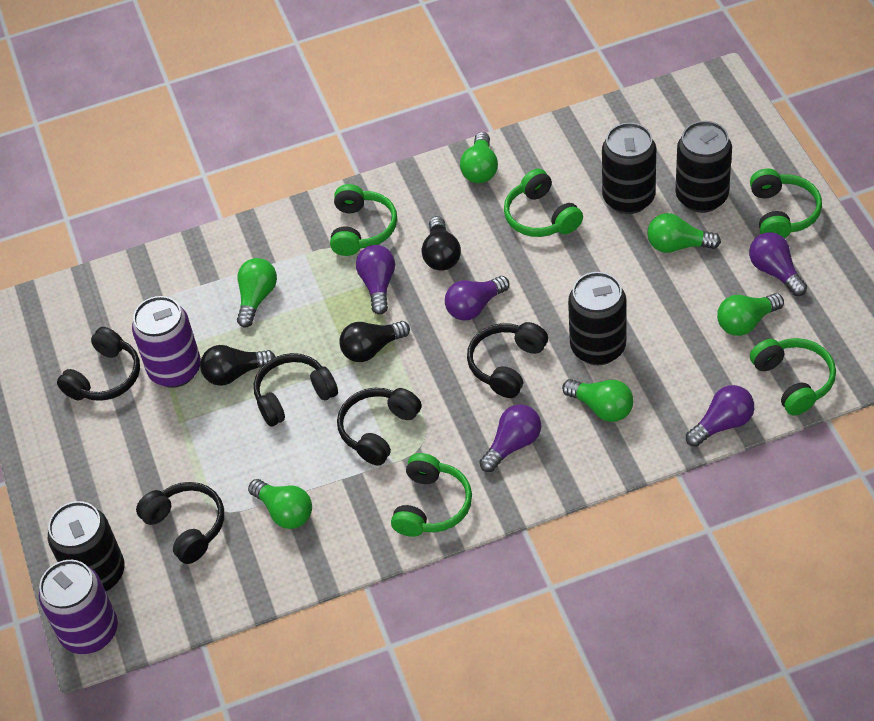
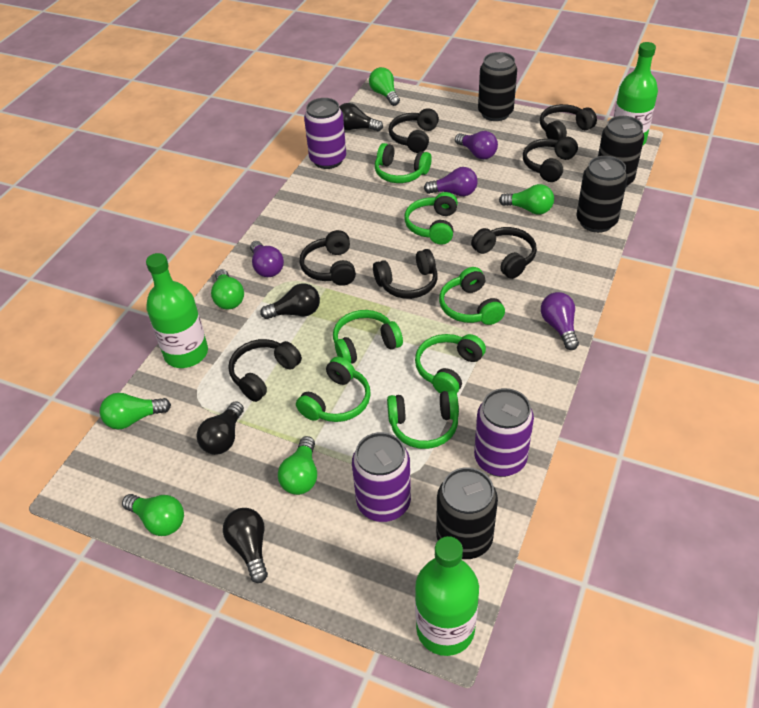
black headphones: [57,327,140,401] [136,482,224,564] [254,353,338,427] [337,388,422,466] [467,322,548,398] = 5 -> [228,339,302,402] [300,230,356,286] [373,249,438,299] [388,108,439,153] [471,227,537,279] [523,136,578,182] [540,104,597,140] = 7
black light bulb: [200,345,276,386] [339,321,410,362] [422,216,461,271] = 3 -> [197,401,244,455] [223,508,268,583] [260,284,320,319] [339,103,383,132] = 4
green bottle: none = 0 -> [146,253,208,368] [415,536,479,656] [614,42,658,145] = 3
green headphones: [330,184,397,256] [391,453,472,537] [504,169,583,237] [750,169,822,238] [750,338,836,416] = 5 -> [296,357,371,422] [333,310,403,363] [375,143,432,183] [387,390,459,449] [405,192,458,245] [415,334,486,394] [439,267,505,325] = 7
purple can: [39,560,118,654] [132,296,201,388] = 2 -> [304,98,346,169] [352,432,411,522] [474,388,534,477] = 3
purple light bulb: [356,245,395,315] [445,276,509,321] [479,404,541,472] [686,385,754,447] [749,232,807,296] = 5 -> [250,241,284,277] [424,167,478,196] [455,131,498,159] [541,292,579,350] = 4

